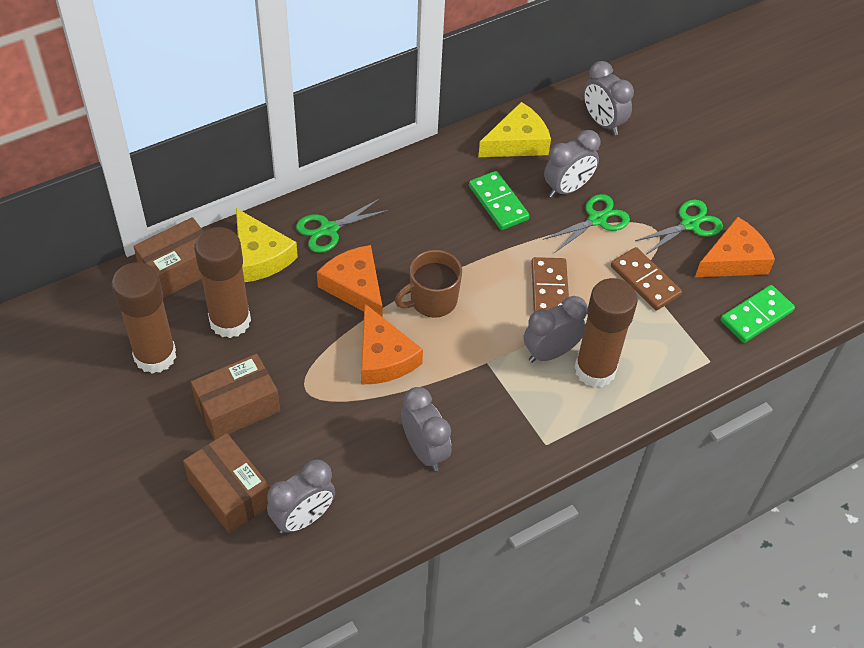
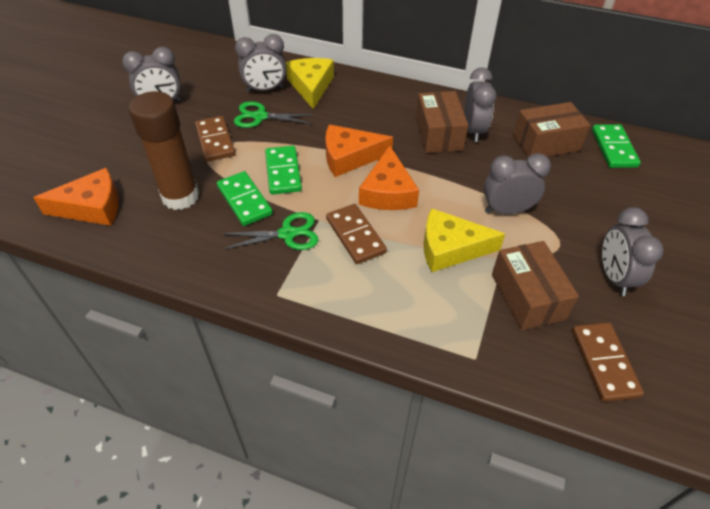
brown domino: [531,257,569,311] [611,247,682,311] = 2 -> [195,116,235,162] [326,204,387,264] [572,322,644,402] = 3
brown glue stick: [112,262,176,374] [194,227,251,338] [574,278,638,387] = 3 -> [129,91,199,210] = 1
brown mug: [395,250,462,318] = 1 -> none = 0
green domino: [469,171,530,230] [720,285,795,343] = 2 -> [217,171,273,226] [265,146,302,195] [592,124,641,168] = 3
green scissors: [296,198,389,253] [543,194,630,252] [635,199,723,255] = 3 -> [222,212,318,250] [234,101,314,128] = 2

